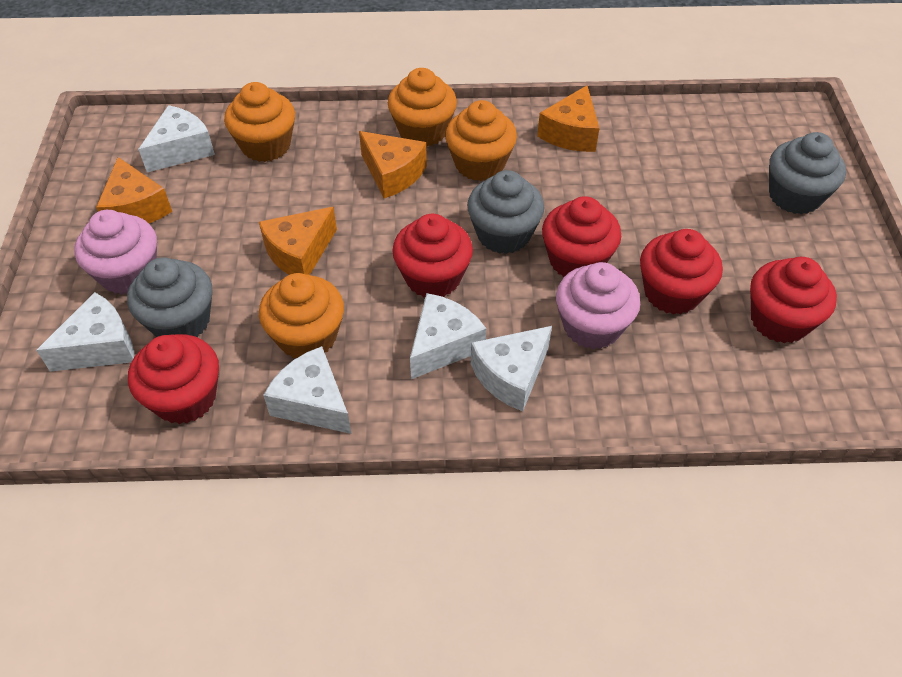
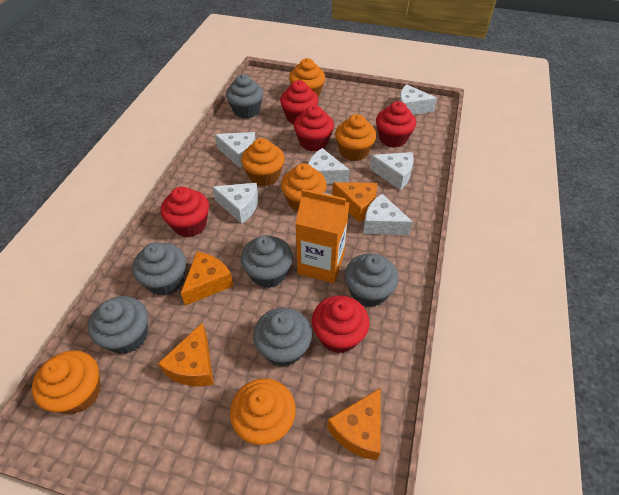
grey cupcake: [127,257,212,337] [467,170,545,254] [769,132,846,214] = 3 -> [88,296,148,354] [132,243,186,296] [226,74,263,119] [241,235,293,288] [253,308,312,367] [345,254,399,307] = 6
orange carton: none = 0 -> [295,189,349,283] = 1
orange cupcake: [224,82,295,162] [259,273,344,358] [388,68,457,147] [445,100,517,181] = 4 -> [32,350,101,414] [230,378,296,445] [241,138,285,186] [281,163,327,211] [289,58,325,97] [335,114,376,161] = 6
pink cupcake: [74,210,157,295] [556,262,640,349] = 2 -> none = 0
white cheese: [36,292,134,372] [138,105,215,172] [263,346,351,434] [410,293,486,379] [471,326,552,411] = 5 -> [212,183,258,224] [215,132,256,168] [308,148,350,184] [363,194,413,235] [370,152,414,190] [399,84,437,115] = 6

